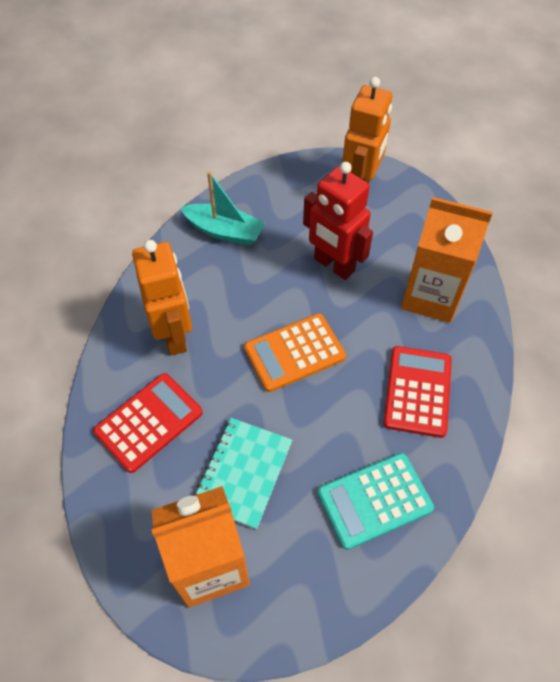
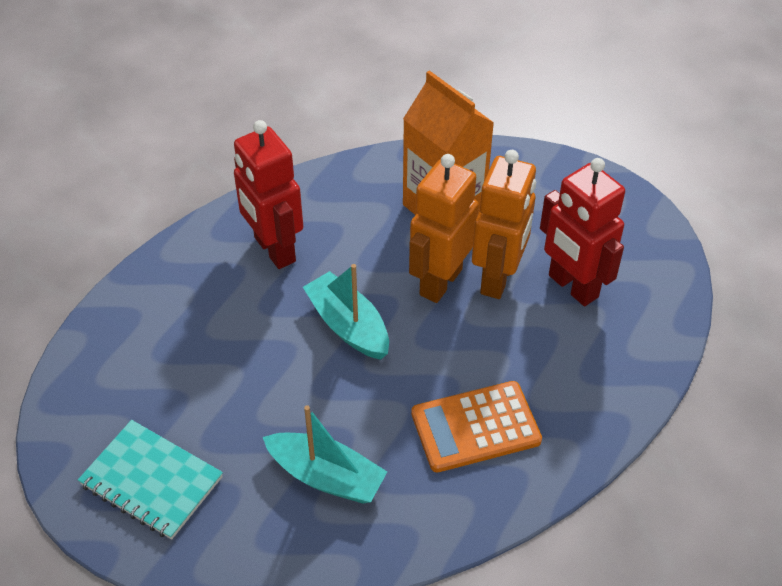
orange carton: [151,486,250,608] [401,197,493,323] = 2 -> [403,70,494,215] = 1
red calculator: [93,373,203,473] [383,346,452,438] = 2 -> none = 0
red robot: [303,162,373,280] = 1 -> [234,120,303,269] [540,158,625,306] = 2
turquoise boat: [180,171,265,245] = 1 -> [263,405,387,504] [303,264,389,360] = 2
turquoise calculator: [318,453,434,550] = 1 -> none = 0

